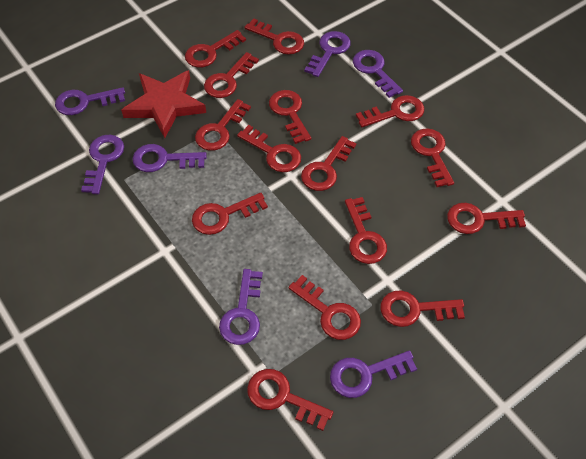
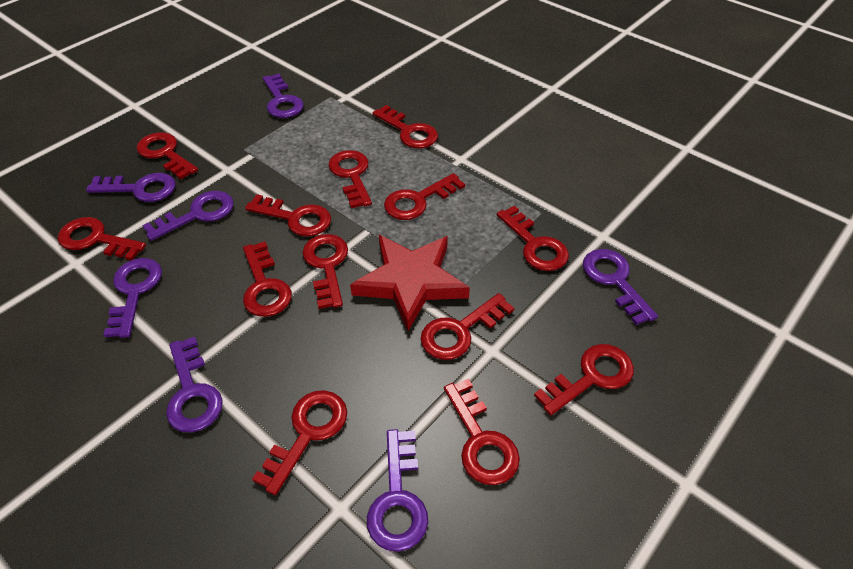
red key: [185,30,246,68] [192,193,268,235] [195,99,251,151] [204,52,259,98] [237,125,301,172] [244,18,304,55] [247,369,333,431] [269,90,311,144] [288,275,361,340] [301,136,356,191] [345,197,387,264] [356,95,424,127] [380,290,465,327] [411,128,454,187] [447,203,526,234] = 15 -> [58,217,146,260] [137,132,198,179] [243,241,292,317] [245,194,331,236] [252,390,347,495] [302,234,348,309] [328,150,372,208] [373,105,438,148] [384,173,465,220] [421,293,514,360] [444,379,520,485] [497,205,569,271] [534,344,634,415] = 13

